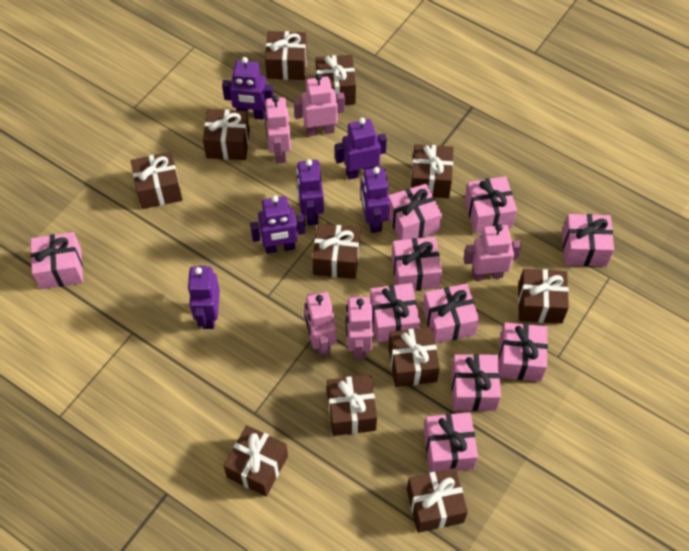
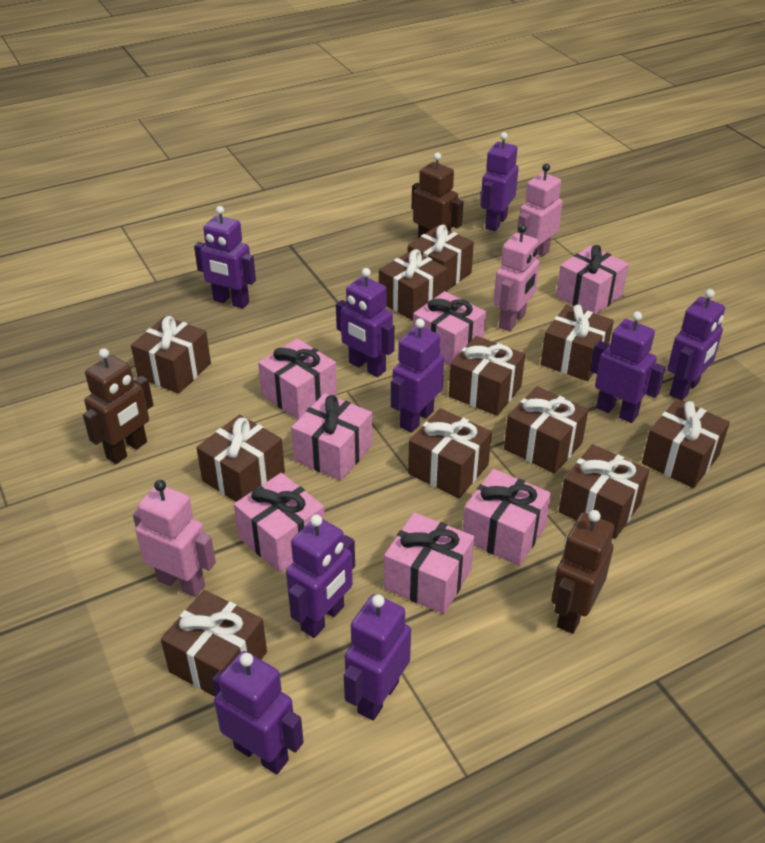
brown robot: none = 0 -> [83,348,153,464] [411,153,463,238] [551,510,614,634] = 3
pink gift: [30,232,83,289] [370,283,420,343] [388,183,442,240] [392,237,442,291] [423,283,479,344] [424,412,478,472] [451,354,501,411] [465,176,517,234] [499,322,548,382] [562,214,614,267] = 10 -> [234,473,325,573] [258,338,337,419] [291,393,372,481] [384,512,474,614] [413,291,486,365] [463,469,551,566] [556,245,629,314] = 7
pink robot: [264,96,291,163] [293,74,345,136] [304,292,337,356] [346,296,374,359] [463,224,521,281] = 5 -> [133,480,216,597] [494,224,539,331] [517,164,563,256] = 3
purple robot: [187,266,220,329] [222,57,274,120] [250,195,306,254] [296,159,324,225] [335,118,387,180] [361,167,390,233] = 6 -> [194,206,256,309] [212,651,304,775] [286,515,355,638] [336,268,395,377] [344,594,411,721] [391,319,444,433] [481,132,519,231] [590,311,666,423] [667,289,725,400] = 9

